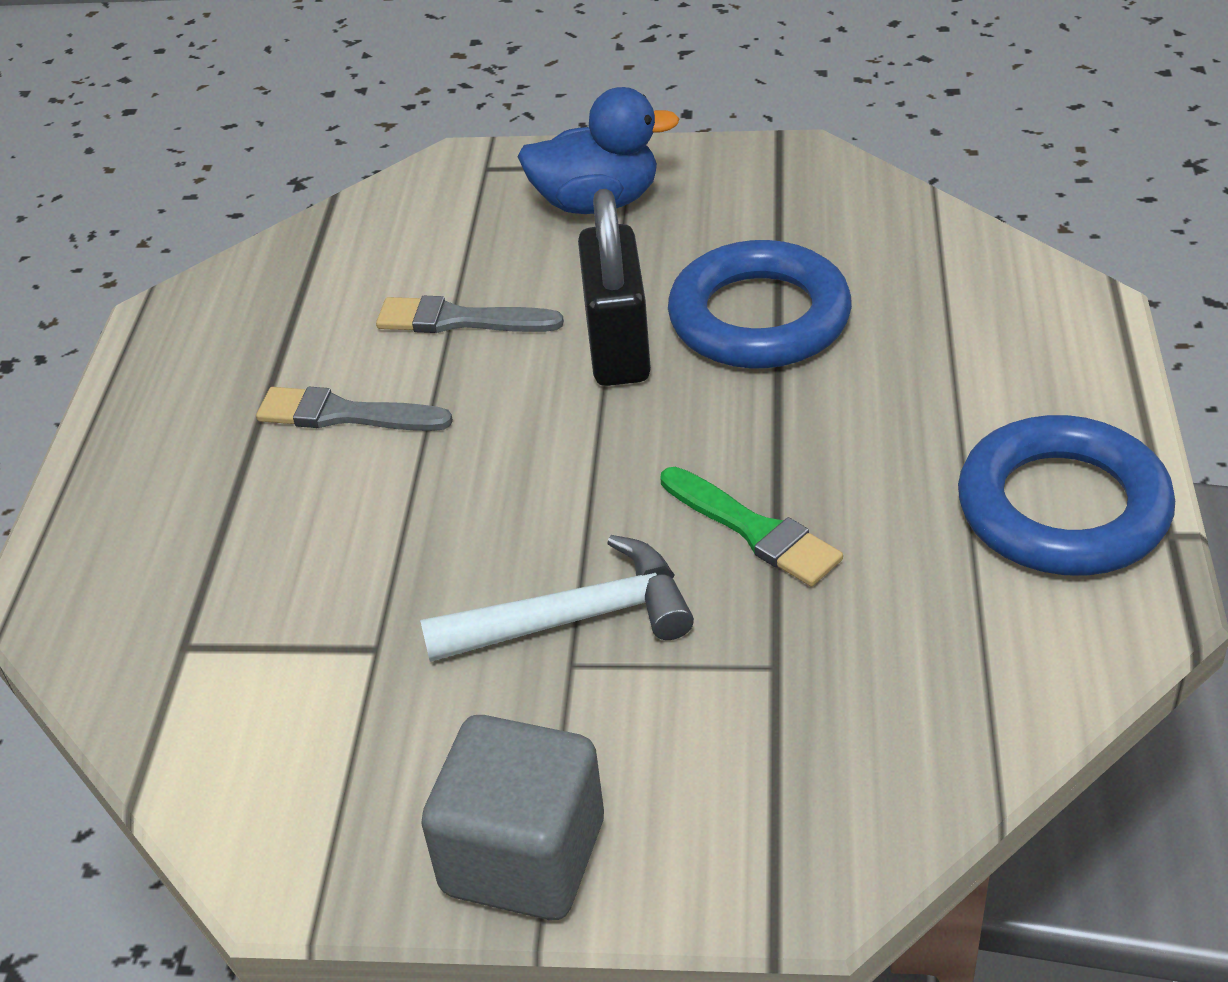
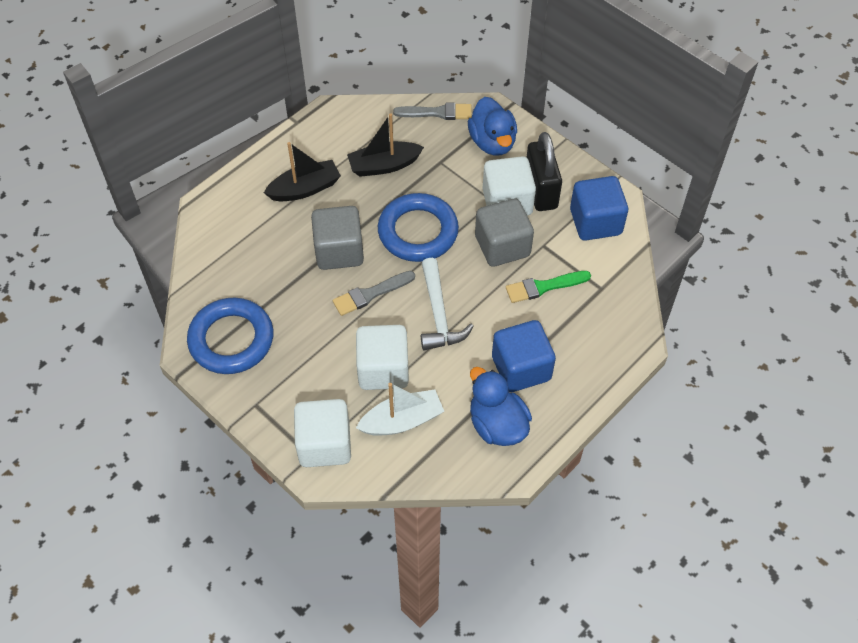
black boat: none = 0 -> [264,142,341,201] [347,113,424,177] = 2
blue cube: none = 0 -> [492,320,556,392] [570,176,628,241] = 2
blue duck: [518,87,680,214] = 1 -> [468,97,517,156] [470,367,532,446] = 2
grey cube: [421,715,604,920] = 1 -> [311,206,364,270] [475,199,534,267] = 2
white boat: none = 0 -> [356,383,445,436] = 1
white cube: none = 0 -> [294,399,351,467] [356,325,409,390] [482,156,536,216] = 3

